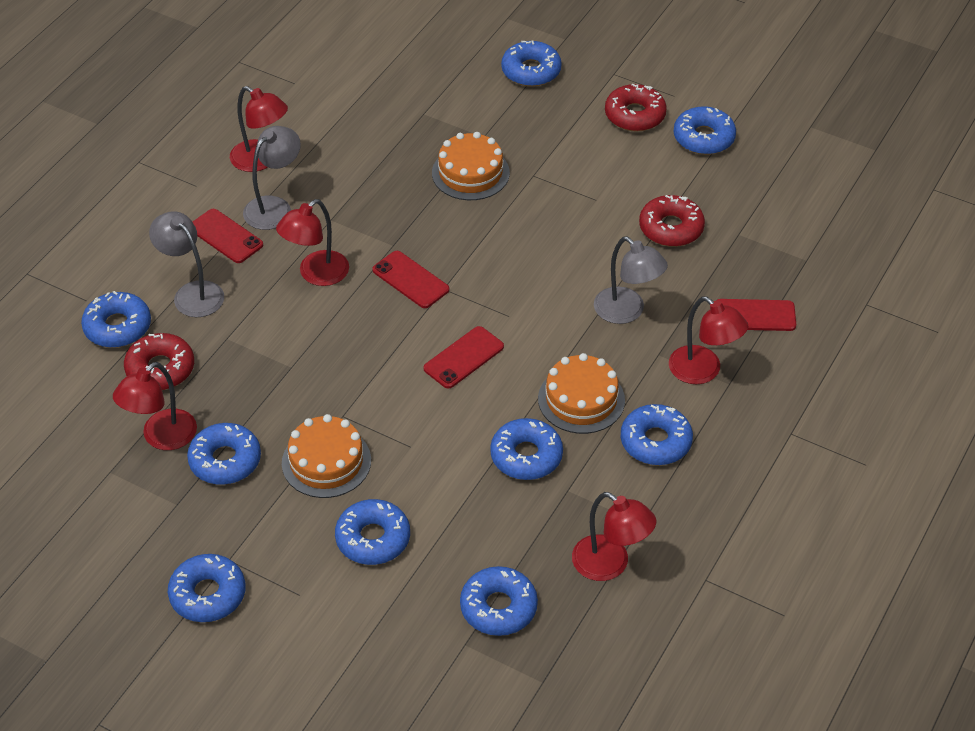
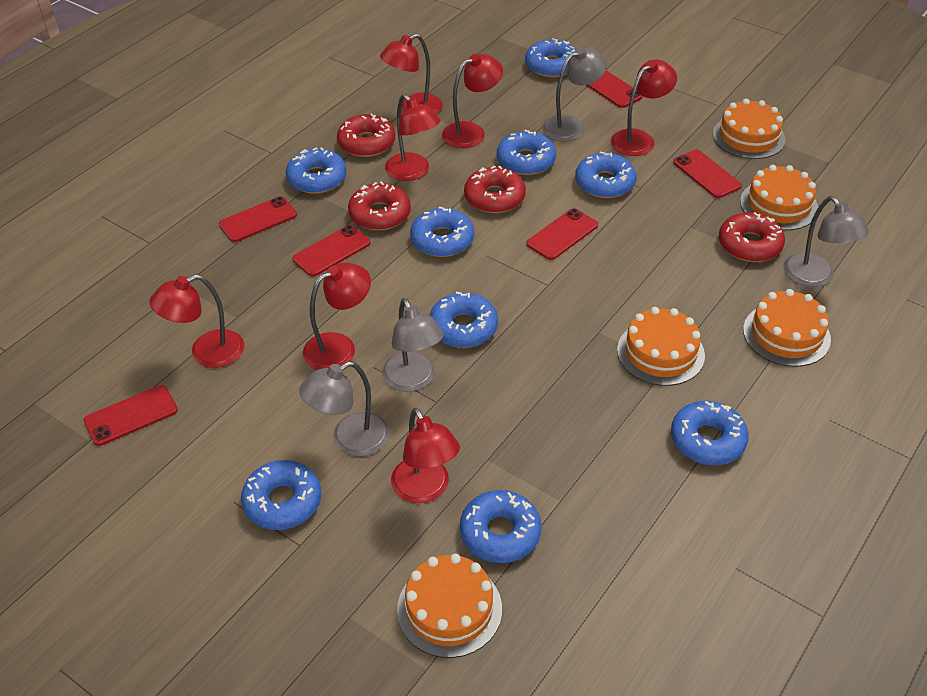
grey lamp: [149,211,224,317] [243,126,301,230] [594,237,668,324] = 3 -> [299,361,390,456] [382,298,444,392] [542,47,607,141] [784,196,869,287] = 4
orange cake: [282,414,371,498] [432,132,510,200] [538,353,625,434] = 3 -> [397,554,502,658] [617,307,705,386] [713,99,786,159] [740,165,818,231] [743,289,831,367] = 5
red donut: [124,333,194,390] [605,83,667,132] [639,195,705,247] = 3 -> [337,113,395,157] [348,182,411,230] [464,166,526,213] [719,212,785,262] = 4
red lamp: [113,362,197,450] [230,86,288,172] [276,199,349,286] [572,492,656,581] [669,296,748,384] = 5 -> [150,274,244,368] [303,262,371,370] [380,34,443,114] [385,94,440,181] [391,408,460,503] [442,54,503,148] [611,60,677,156] = 7
red phone: [193,209,263,263] [372,251,449,308] [424,326,504,389] [716,299,796,331] = 4 -> [84,385,178,446] [219,196,297,242] [293,225,371,277] [526,209,598,260] [586,70,643,108] [673,150,742,198] = 6

